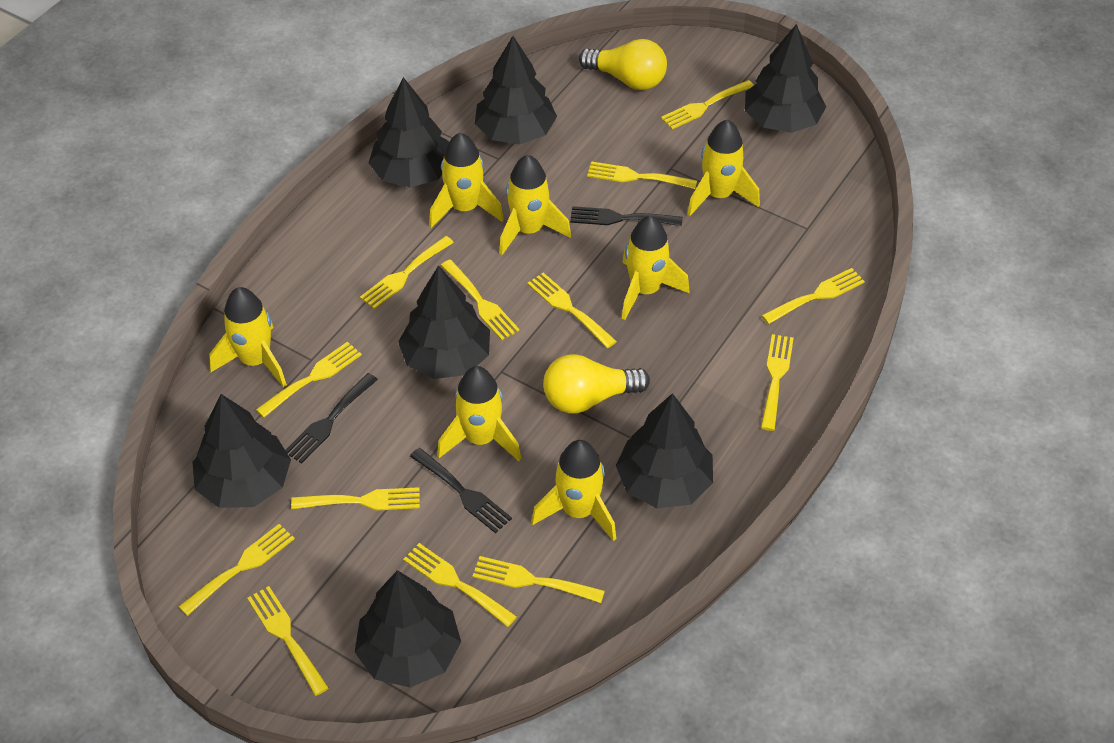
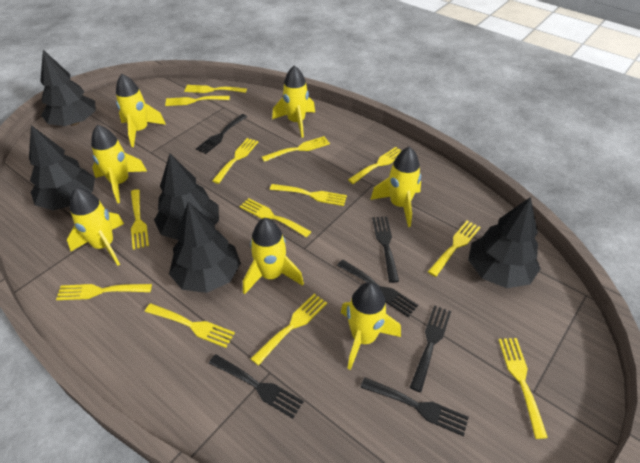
black fork: [285,373,378,463] [410,448,512,533] [570,206,683,226] = 3 -> [196,114,247,154] [209,354,304,418] [337,260,418,317] [360,377,469,436] [372,216,399,283] [410,305,451,392] = 6
black tree: [192,394,291,508] [355,570,461,688] [369,77,449,187] [398,265,490,379] [475,36,557,145] [616,393,713,508] [745,24,826,133] = 7 -> [29,125,95,210] [40,50,96,126] [154,154,219,240] [169,202,241,293] [468,197,541,288] = 5
yellow light bulb: [543,354,650,414] [579,39,667,90] = 2 -> none = 0

